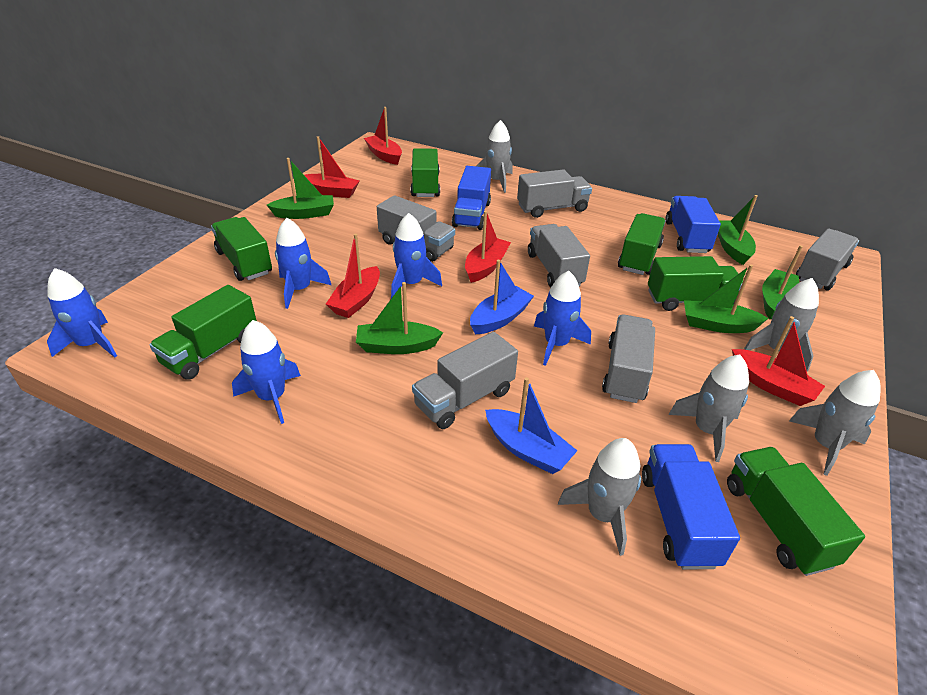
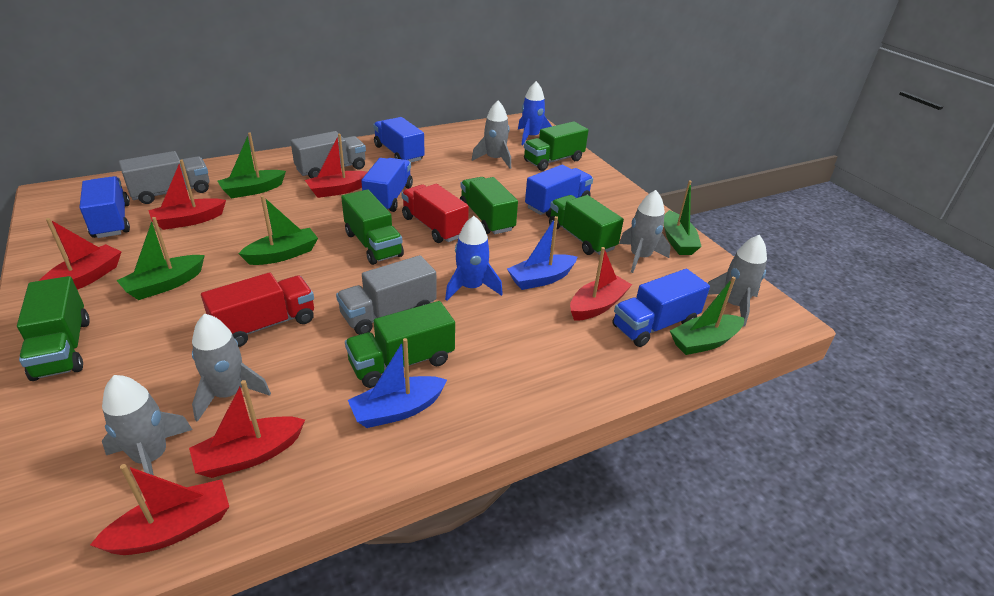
blue rocket: [47,268,117,358] [232,320,301,424] [275,218,331,309] [391,213,442,298] [534,271,591,366] = 5 -> [445,216,503,301] [518,81,552,145] = 2
blue truck: [452,166,491,230] [642,444,740,570] [666,196,721,253] = 3 -> [80,176,130,238] [361,158,413,212] [373,117,425,162] [525,165,593,218] [613,269,710,347] = 5
grey truck: [377,195,455,262] [412,332,518,429] [517,169,592,218] [528,224,590,288] [602,314,655,403] [796,228,859,291] = 6 -> [119,151,209,204] [290,131,366,178] [336,255,437,335] = 3
red boat: [304,136,359,198] [326,234,380,318] [364,107,402,165] [465,211,511,283] [732,316,825,406] = 5 -> [39,218,122,290] [90,464,229,555] [148,159,226,230] [189,380,305,478] [305,134,367,198] [570,247,632,321] = 6
red truck: none = 0 -> [201,272,314,347] [401,184,469,243] = 2

